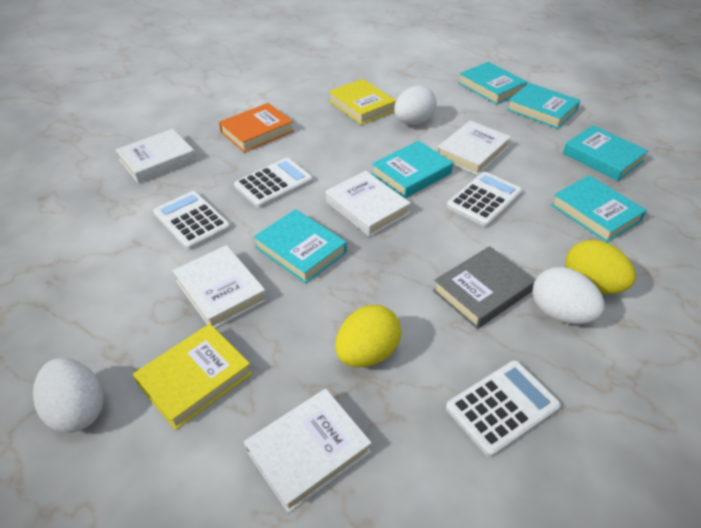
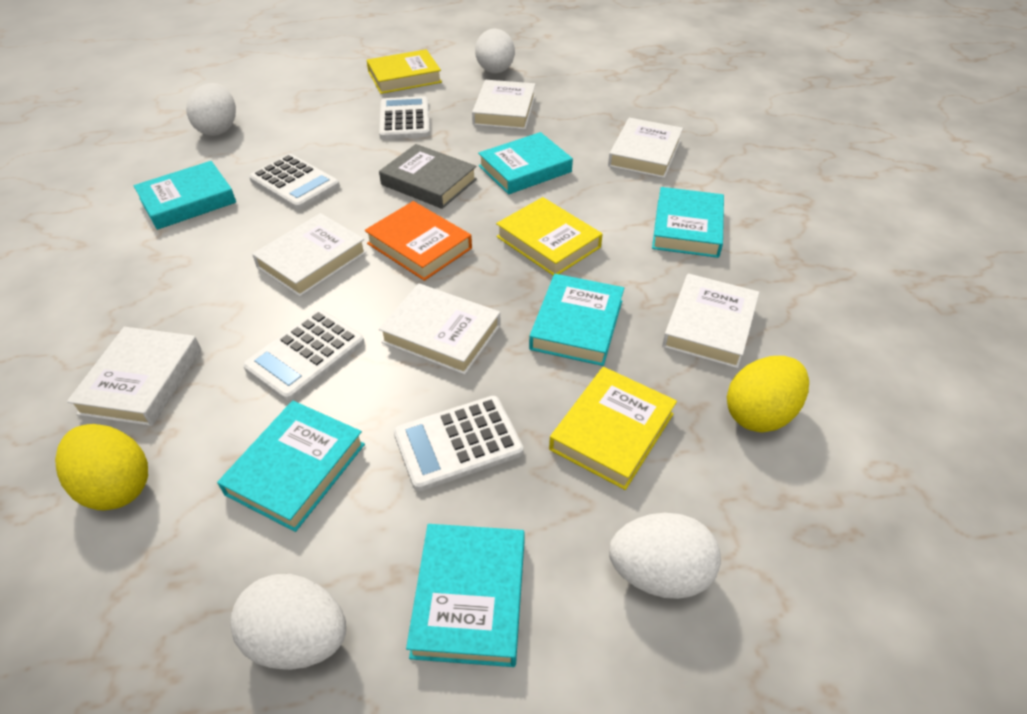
white book: [116,129,196,183] [172,245,267,328] [244,389,372,513] [326,171,411,237] [437,121,511,175] = 5 -> [67,327,201,426] [252,213,367,297] [379,283,501,375] [472,80,536,130] [608,118,683,178] [662,274,760,369] = 6
white egg: [33,358,104,433] [394,86,437,125] [532,267,605,324] = 3 -> [186,83,236,136] [230,574,346,670] [475,29,515,73] [609,513,721,599] = 4
yellow book: [133,324,252,430] [329,79,396,125] = 2 -> [367,49,442,94] [496,197,603,275] [549,367,677,490] = 3

